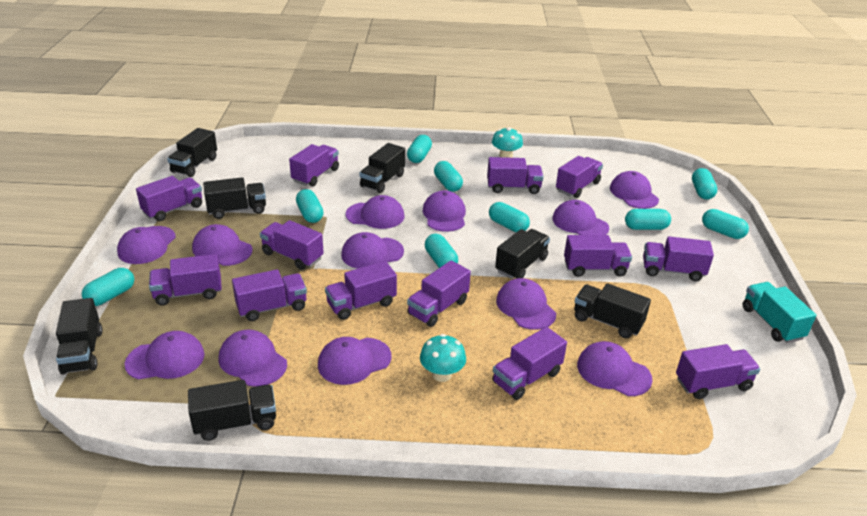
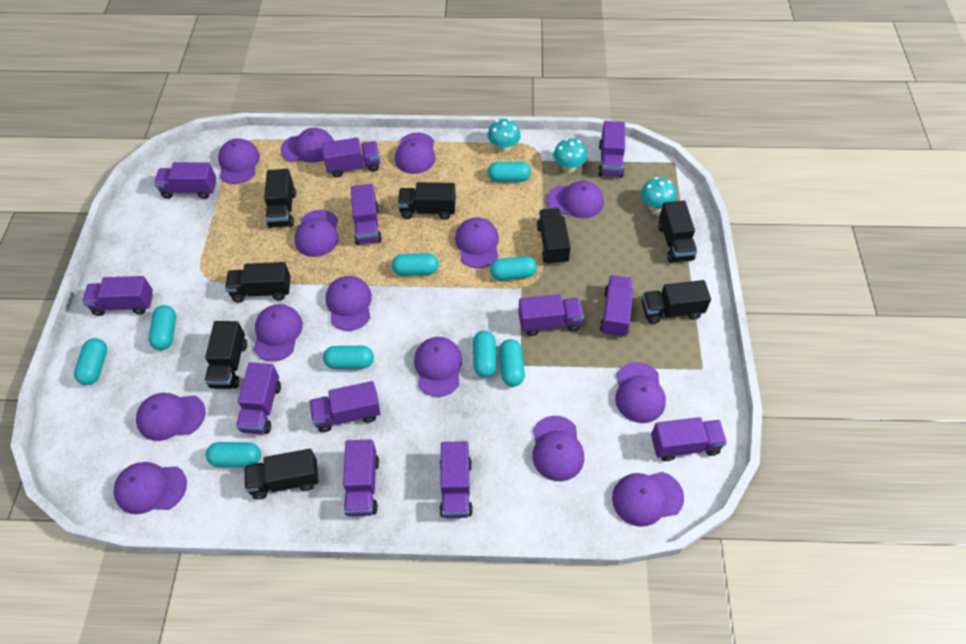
black truck: [56,298,103,375] [167,128,217,177] [188,380,276,441] [203,177,266,219] [359,143,405,193] [495,229,550,279] [574,283,651,338] = 7 -> [205,321,247,389] [225,262,290,302] [244,449,319,500] [264,169,296,228] [398,182,456,220] [537,208,571,265] [642,280,711,324] [658,200,697,263] = 8
purple cap: [117,226,176,264] [124,331,205,379] [192,224,253,266] [219,329,287,387] [318,337,392,385] [341,232,404,269] [346,195,404,229] [422,190,466,232] [496,278,556,330] [552,200,609,235] [577,341,653,396] [610,171,659,209] = 12 -> [114,462,187,514] [136,393,206,441] [218,139,260,184] [253,304,303,362] [280,128,334,163] [295,210,339,257] [326,276,372,331] [395,133,435,174] [414,337,462,397] [455,217,499,268] [532,416,584,481] [547,181,604,218] [612,472,684,527] [615,362,666,423] = 14
purple truck: [136,176,202,221] [149,254,222,306] [232,269,307,321] [260,220,324,270] [289,144,339,186] [325,261,397,320] [407,260,471,327] [487,157,543,194] [492,327,567,400] [556,156,603,198] [564,235,632,277] [643,237,714,281] [676,344,760,399] = 13 -> [82,276,153,316] [154,162,216,199] [236,362,281,434] [309,381,381,432] [322,138,380,178] [343,439,379,516] [351,184,382,245] [440,441,473,518] [518,294,584,336] [598,121,625,178] [600,275,633,338] [651,417,727,461] = 12
turquoise mushroom: [420,334,466,382] [492,127,523,158] = 2 -> [488,119,521,153] [553,138,587,173] [641,177,676,212] = 3
turquoise truck: [743,282,816,343] = 1 -> none = 0

